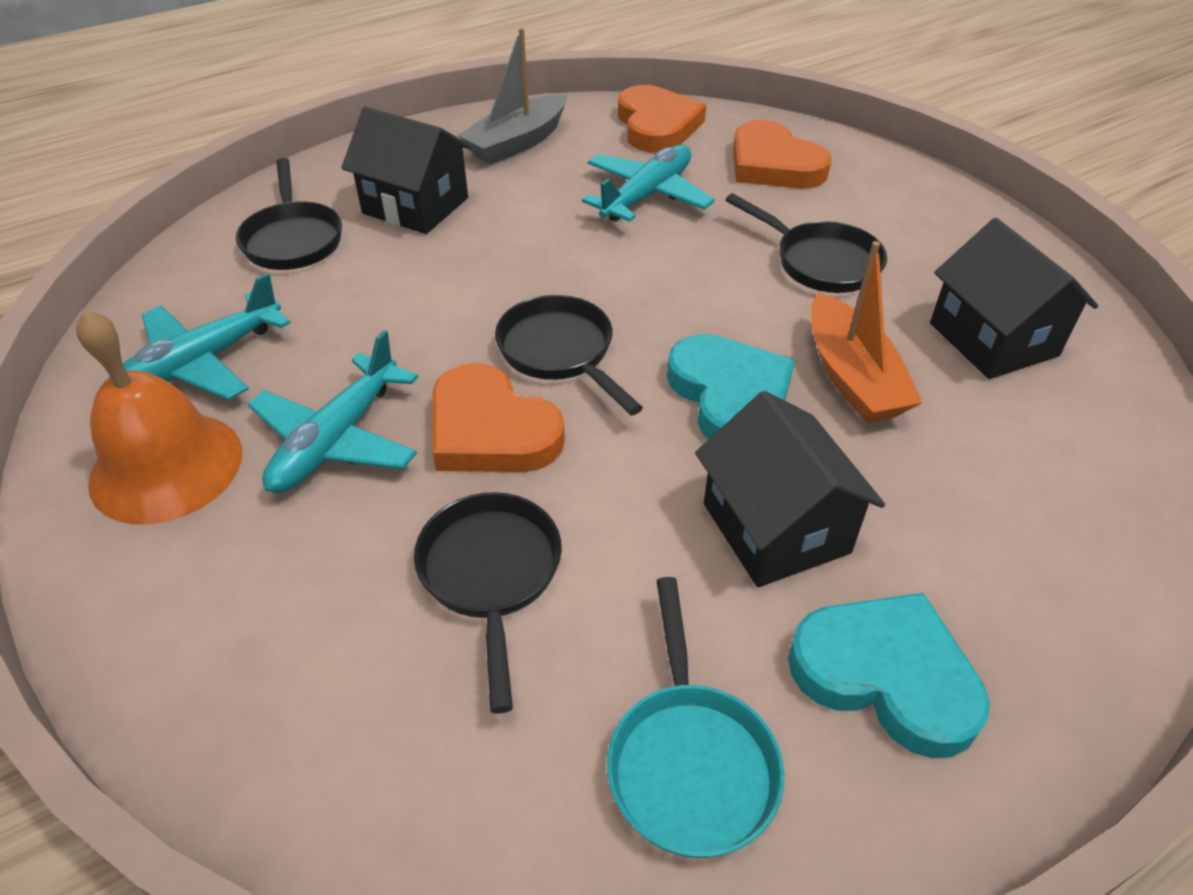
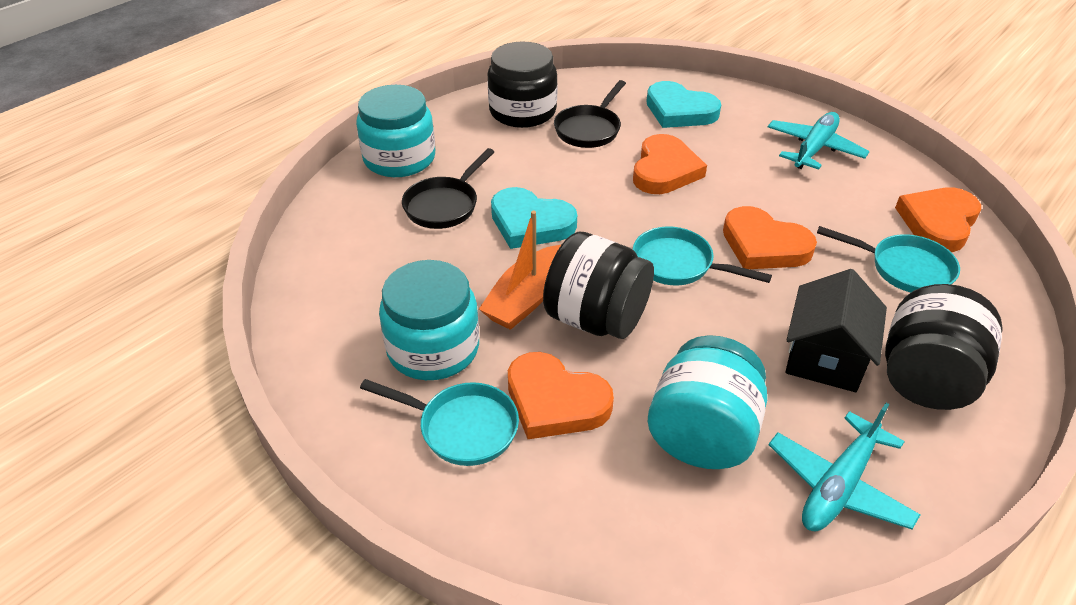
black house: [341,107,472,234] [695,391,885,587] [930,218,1098,379] = 3 -> [786,269,887,392] = 1
black jar: none = 0 -> [488,41,558,128] [543,232,654,339] [885,284,1003,410] = 3
black pan: [236,158,342,270] [414,492,562,714] [495,295,643,415] [725,193,887,293] = 4 -> [402,148,494,229] [554,80,626,148] = 2
grey boat: [458,28,567,165] = 1 -> none = 0
orange bell: [76,310,242,525] = 1 -> none = 0
orange heart: [432,363,565,472] [618,85,706,153] [733,120,832,188] = 3 -> [508,352,614,439] [633,134,707,194] [723,206,817,269] [895,187,981,252] = 4
turquoise jar: none = 0 -> [356,85,435,177] [379,260,479,380] [648,335,767,469] = 3
turquoise pan: [607,577,784,858] = 1 -> [360,379,519,466] [633,226,772,285] [817,226,960,292] = 3
turquoise plane: [109,273,291,400] [248,330,418,493] [582,145,715,222] = 3 -> [768,112,870,170] [768,403,920,531] = 2

